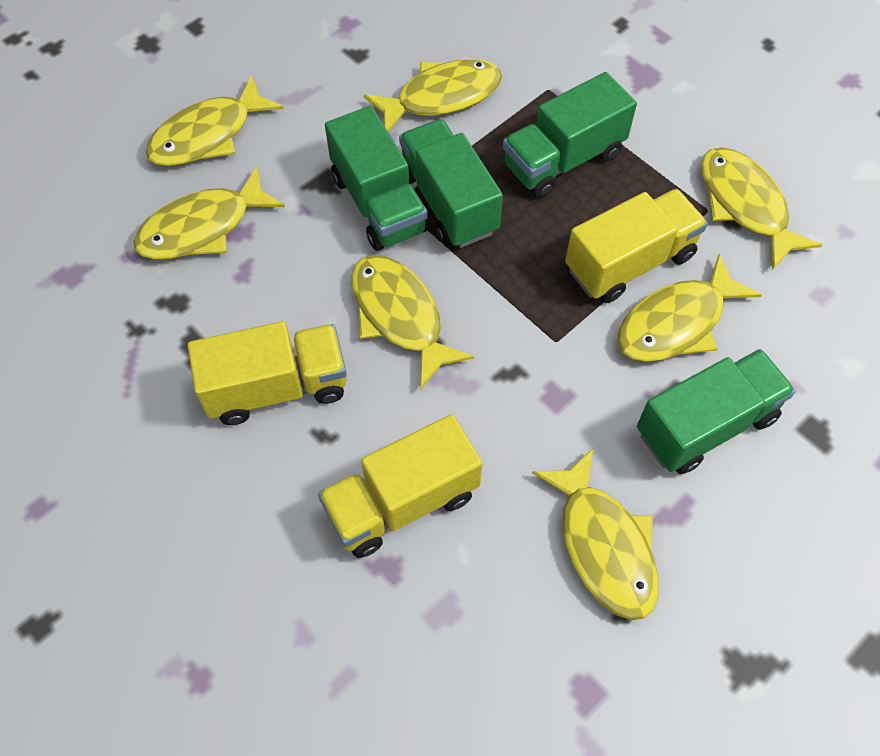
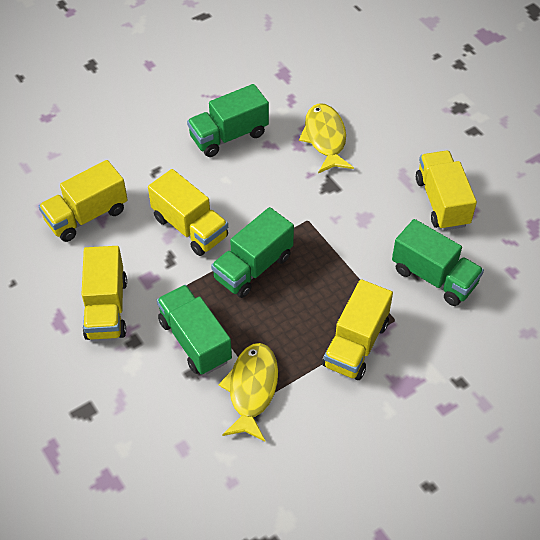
yellow fish: [133,167,285,260] [145,75,284,166] [352,255,474,389] [364,59,502,132] [532,449,659,620] [618,254,761,362] [701,147,822,270] = 7 -> [219,343,278,441] [299,103,354,173] = 2
yellow truck: [187,321,347,425] [318,414,482,558] [565,189,708,303] = 3 -> [39,160,128,242] [81,246,127,340] [148,169,228,256] [322,279,393,380] [416,151,477,230] = 5

